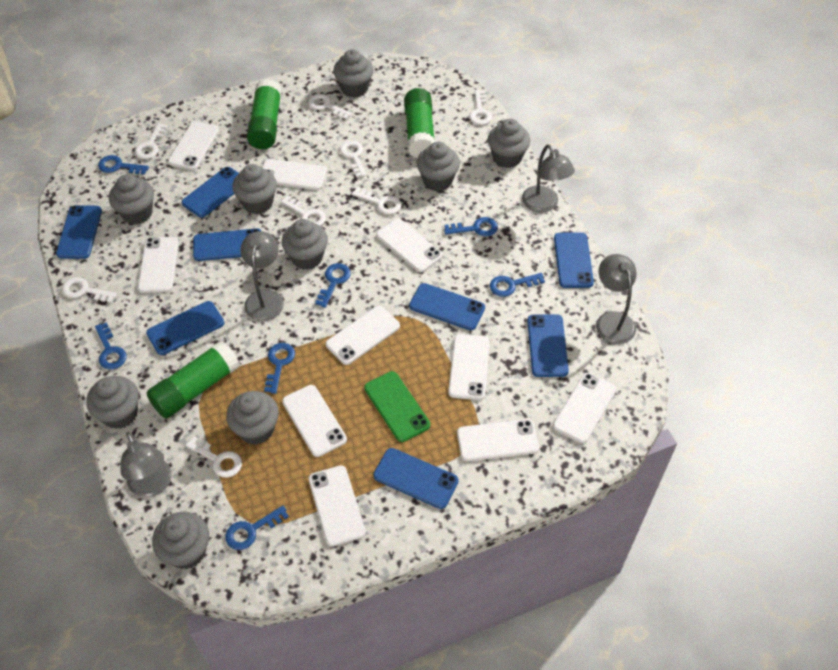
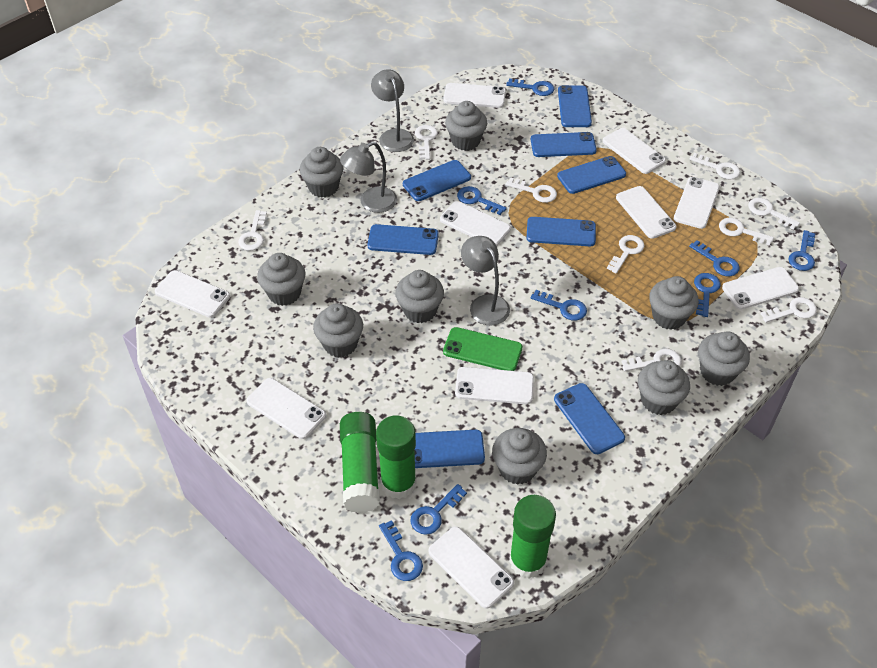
blue key: [95,322,127,370] [98,155,149,175] [225,506,289,550] [264,343,295,394] [315,263,351,308] [444,217,498,236] [490,273,545,297] = 7 -> [379,520,423,581] [410,484,467,535] [457,186,507,215] [506,79,554,96] [531,290,587,321] [689,240,740,277] [694,273,721,317] [788,230,815,271] = 8
grey lamp: [120,432,172,498] [240,231,284,321] [522,144,575,213] [596,254,637,344] = 4 -> [340,141,397,213] [371,69,414,152] [461,236,510,326] = 3
white key: [62,277,117,303] [135,123,167,159] [186,436,242,478] [281,195,326,226] [308,94,352,120] [340,141,367,178] [352,187,402,215] [469,90,492,125] = 8 -> [238,210,267,251] [415,125,438,160] [506,177,557,203] [607,235,644,274] [622,349,682,371] [689,153,740,180] [719,218,774,246] [748,198,800,230] [761,297,817,323] = 9

